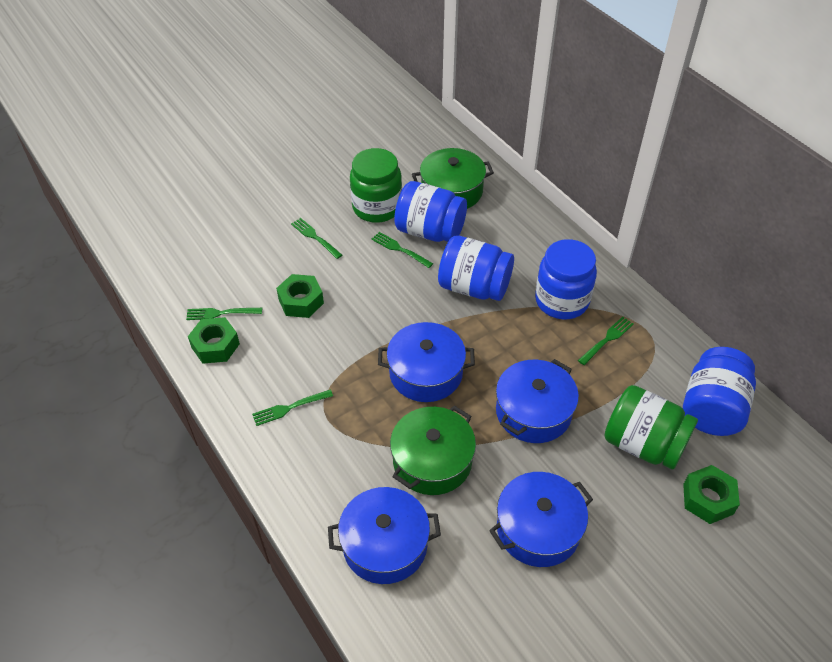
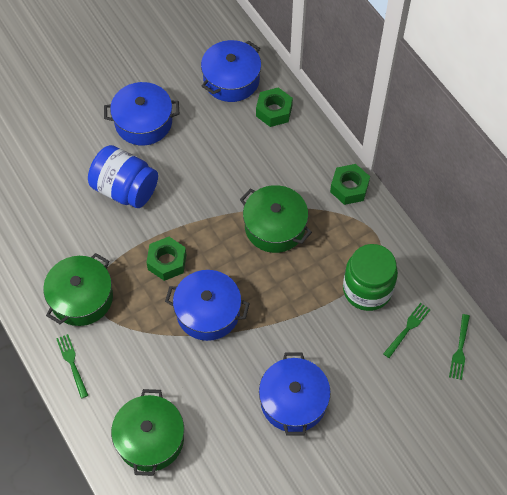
blue jar: [394,181,467,242] [438,235,514,301] [535,239,597,319] [683,347,756,436] = 4 -> [88,145,158,208] = 1
green fork: [186,308,262,320] [252,389,333,426] [291,218,342,259] [371,232,433,268] [578,317,634,365] = 5 -> [56,334,88,398] [383,303,431,358] [449,314,470,380] = 3
green jar: [350,148,402,223] [604,385,698,470] = 2 -> [343,244,398,311] = 1
green pot: [390,405,476,495] [412,148,494,209] = 2 -> [43,253,113,326] [111,389,184,476] [240,185,312,253] = 3

